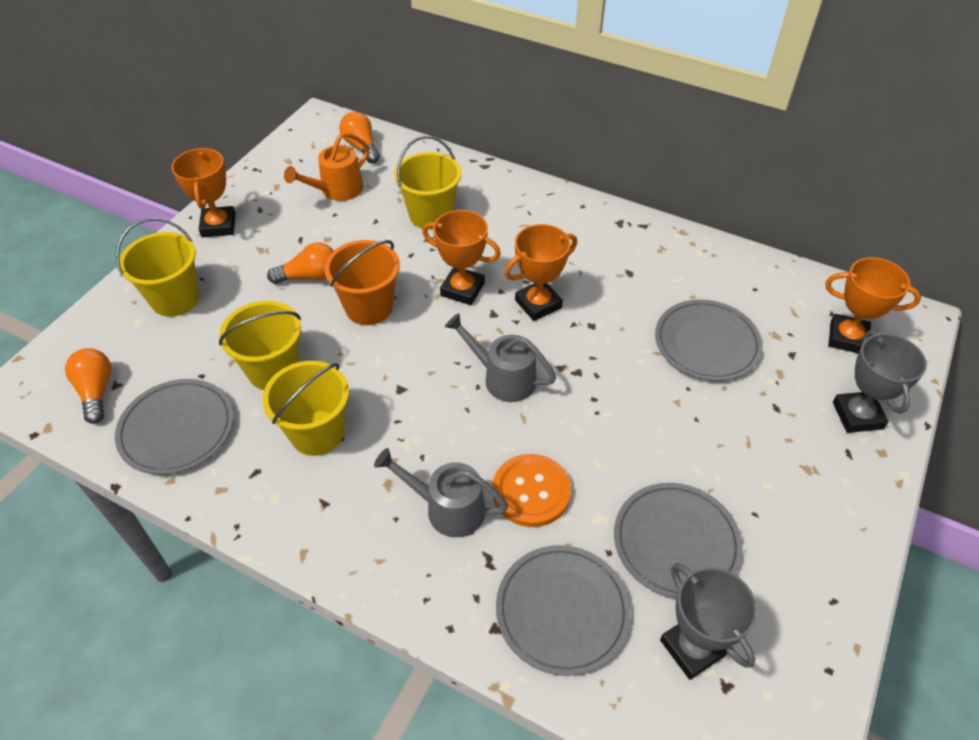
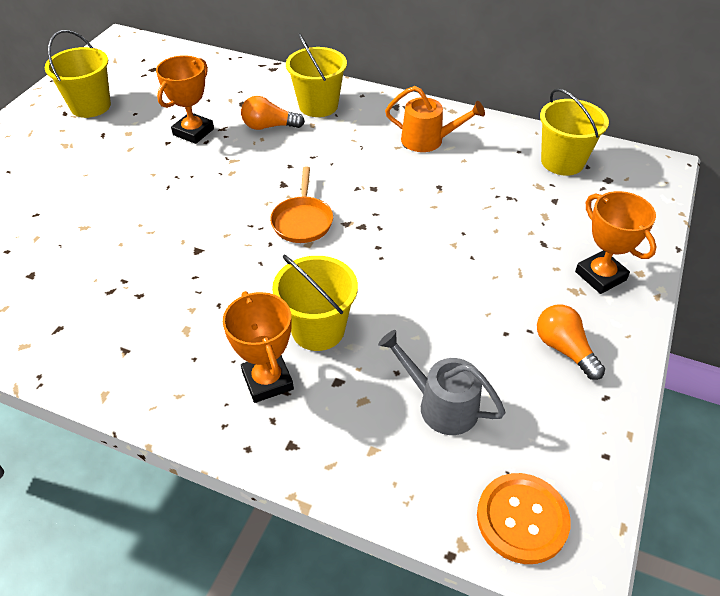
grey plate: [115,379,233,475] [496,545,631,676] [614,483,743,599] [655,300,763,381] = 4 -> none = 0
grey trophy: [660,563,757,680] [833,330,927,433] = 2 -> none = 0
grey watering can: [374,448,508,537] [445,313,556,402] = 2 -> [378,330,506,435] = 1
orange bucket: [324,240,400,325] = 1 -> none = 0
orange light bulb: [65,348,112,424] [267,243,334,284] [339,112,380,163] = 3 -> [241,96,305,130] [537,305,605,380] = 2
orange pan: none = 0 -> [270,166,333,243] = 1
orange trophy: [172,148,236,237] [422,210,501,305] [505,224,577,321] [825,257,921,353] = 4 -> [156,55,214,144] [223,291,294,403] [575,191,657,294] = 3

